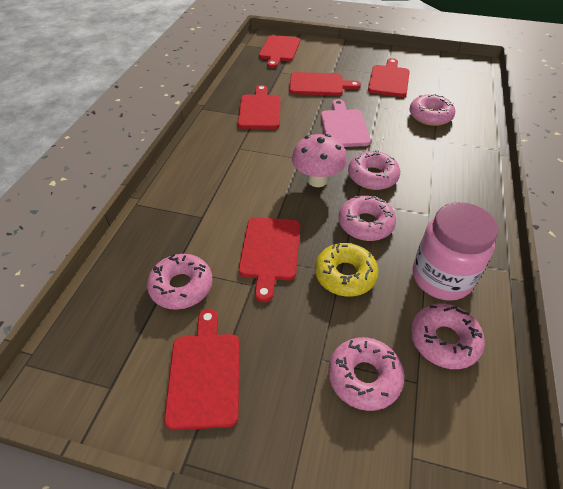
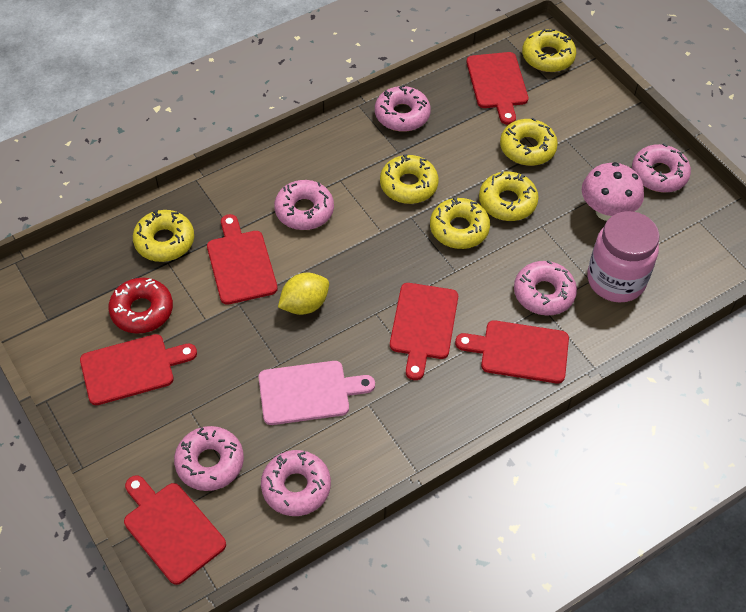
red donut: none = 0 -> [108,278,173,334] = 1
yellow donut: [315,243,378,297] = 1 -> [133,210,194,262] [380,154,438,204] [430,197,490,249] [479,171,539,221] [500,118,558,166] [522,29,576,72] = 6
yellow lemon: none = 0 -> [278,273,329,315] = 1

